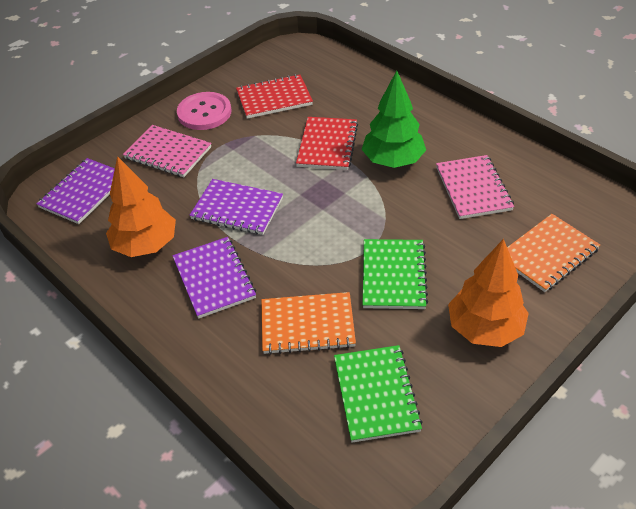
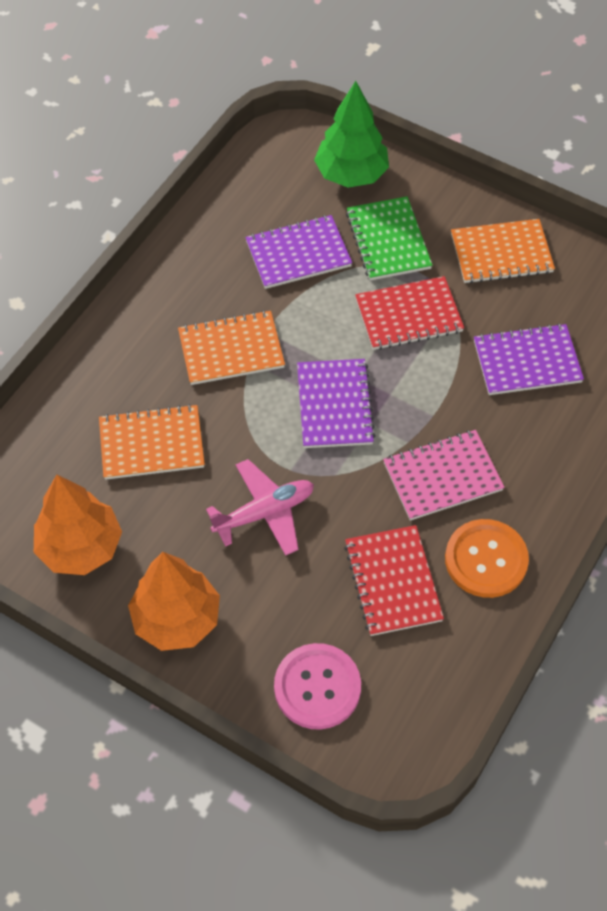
green notebook: [334,345,423,443] [363,239,428,309] = 2 -> [346,196,432,281] = 1
orange button: none = 0 -> [445,519,529,598] = 1
orange notebook: [261,292,356,355] [507,214,600,292] = 2 -> [99,404,205,480] [178,310,285,385] [451,219,555,284] = 3
pink notebook: [123,125,211,177] [436,155,514,219] = 2 -> [383,430,504,521] = 1
pink plane: none = 0 -> [206,459,314,556] = 1

